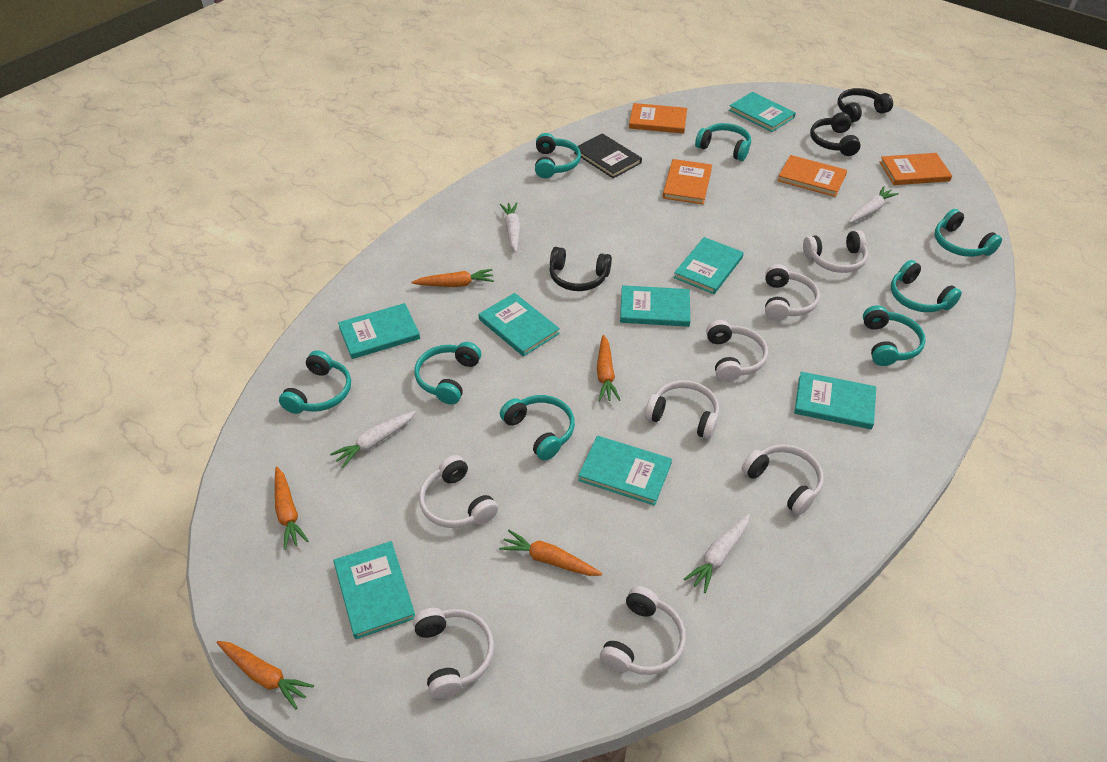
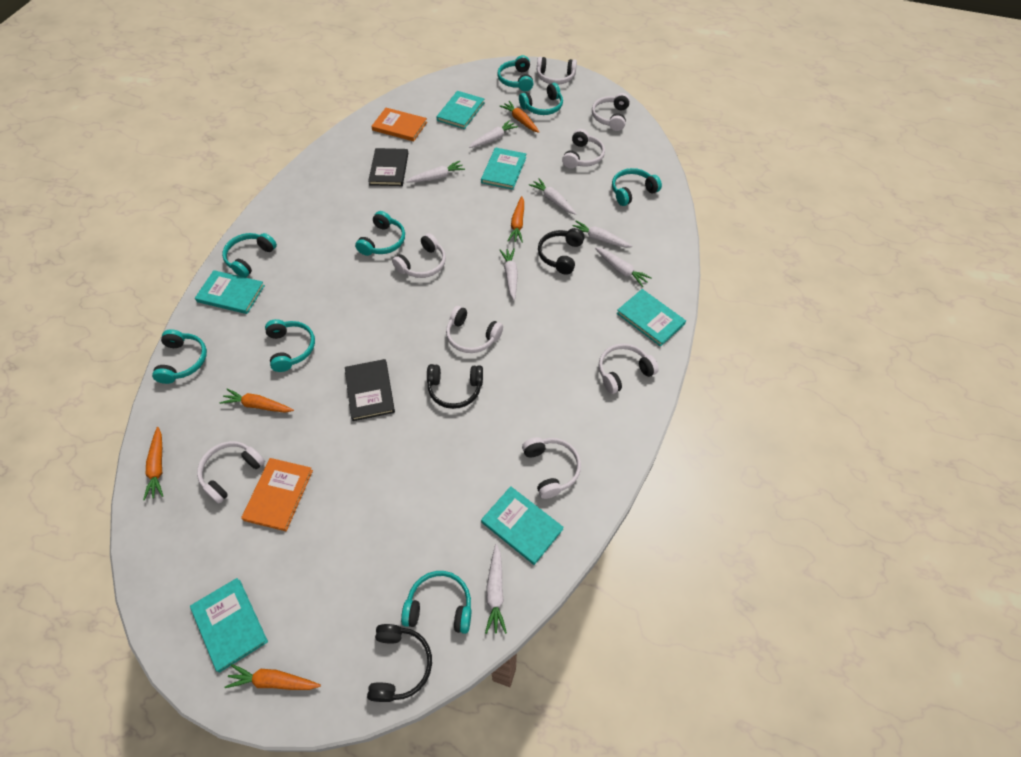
black book: [574,133,642,178] = 1 -> [345,359,395,421] [368,148,408,186] = 2
orange book: [629,103,687,134] [663,159,712,204] [778,155,847,197] [880,153,952,185] = 4 -> [241,458,313,531] [371,108,427,141] = 2
turquoise book: [334,541,415,639] [338,303,420,359] [479,293,560,357] [578,436,672,506] [620,285,690,327] [674,237,744,294] [729,92,796,132] [794,372,876,429] = 8 -> [190,578,268,672] [195,270,265,314] [437,91,485,129] [481,147,526,190] [481,486,564,565] [617,289,686,347] = 6
white carrot: [330,411,416,468] [500,202,520,252] [684,514,750,593] [849,186,899,223] = 4 -> [406,161,465,182] [469,120,518,148] [485,544,507,634] [500,248,518,300] [529,178,576,215] [573,221,632,247] [595,247,652,287] = 7

